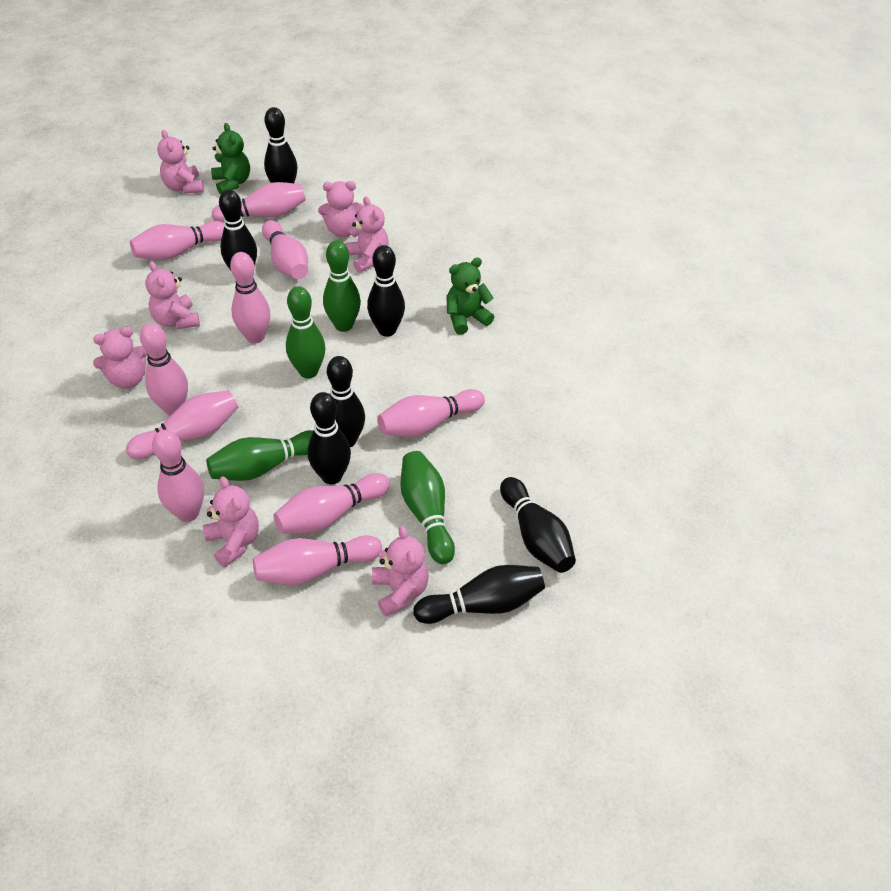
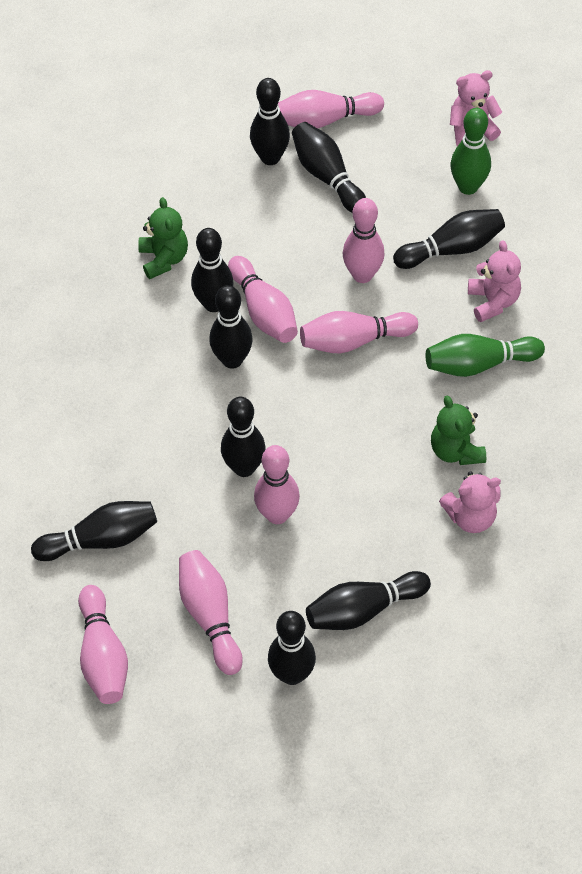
black bowling pin: [219,189,257,270] [264,107,297,183] [308,392,351,484] [327,356,365,447] [367,245,405,337] [413,565,545,624] [500,477,576,573] = 7 -> [31,501,157,561] [191,228,234,312] [209,285,253,369] [221,397,265,477] [250,78,290,165] [268,611,316,685] [292,122,366,213] [306,571,431,630] [393,209,505,269] = 9
green bowling pin: [206,430,313,481] [286,286,325,378] [323,240,361,332] [400,451,455,564] = 4 -> [426,334,545,377] [451,108,491,195] = 2
pink bowling pin: [126,390,239,460] [130,221,224,260] [140,323,188,415] [152,430,204,522] [212,182,306,223] [230,252,270,344] [253,535,382,585] [262,220,308,279] [273,473,390,534] [377,389,485,437] = 10 -> [78,585,128,704] [179,550,243,675] [228,256,298,343] [254,445,300,524] [278,90,384,128] [300,311,418,353] [343,198,385,283] = 7
pink teddy bear: [93,327,147,389] [145,261,200,329] [157,130,204,194] [203,476,259,568] [318,181,364,237] [345,196,389,272] [372,526,429,617] = 7 -> [439,471,501,533] [450,70,502,146] [468,240,521,322] = 3

